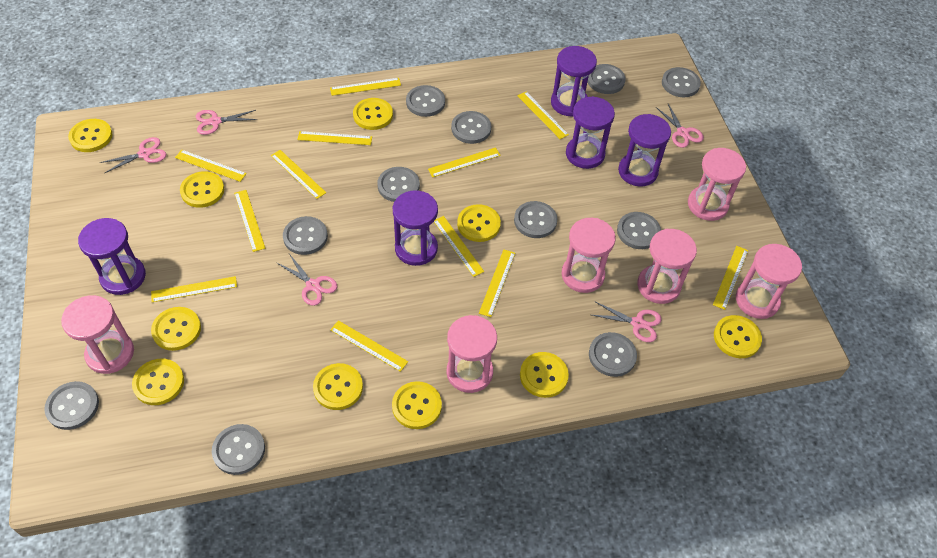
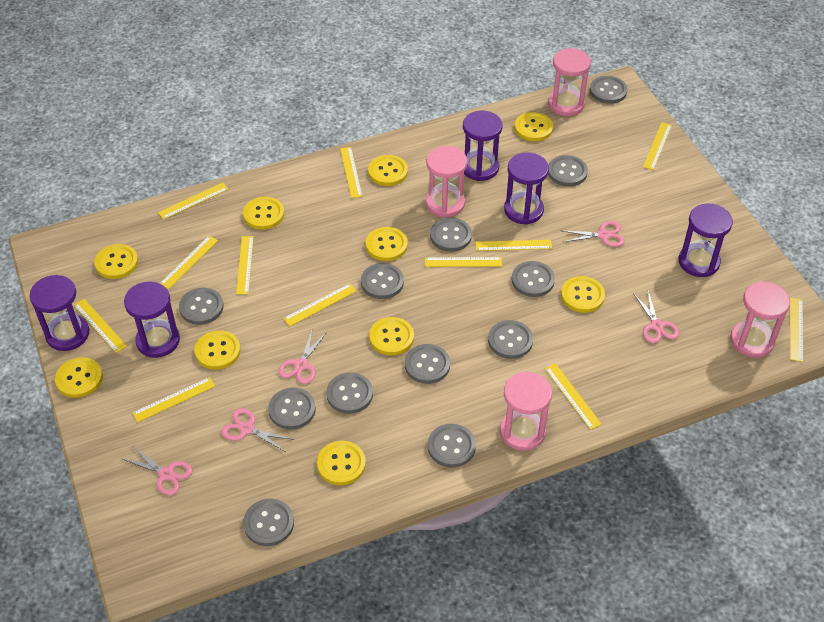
grey button: [44,381,99,430] [212,424,265,475] [283,216,328,255] [377,167,420,202] [406,85,445,117] [451,111,491,144] [514,201,557,238] [588,64,626,94] [589,332,637,377] [617,212,661,249] [662,67,701,97] = 11 -> [179,288,224,325] [243,498,294,546] [268,388,316,430] [326,372,373,414] [361,263,404,299] [405,344,450,384] [428,424,476,468] [430,218,472,252] [488,320,533,359] [511,261,555,297] [548,155,588,186] [590,76,628,104] = 12
pink hourglass: [61,295,134,374] [446,315,497,393] [561,218,616,293] [637,229,697,304] [688,148,746,221] [736,244,802,319] = 6 -> [426,146,467,218] [500,372,552,451] [548,48,591,116] [730,281,790,358] = 4

